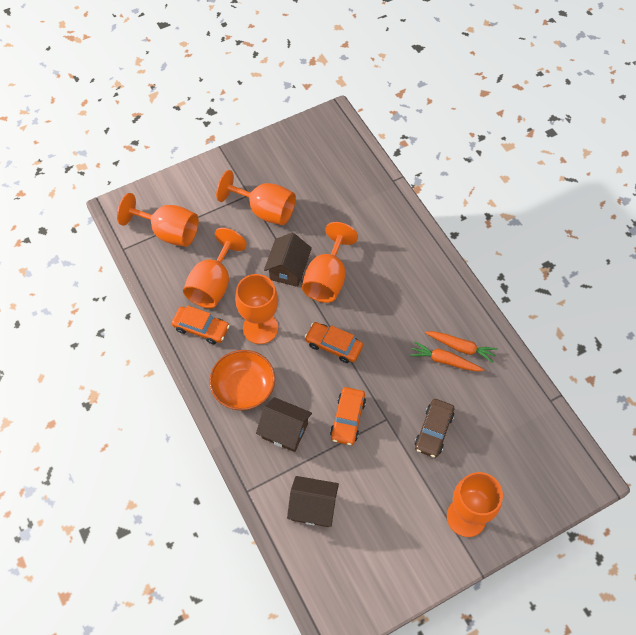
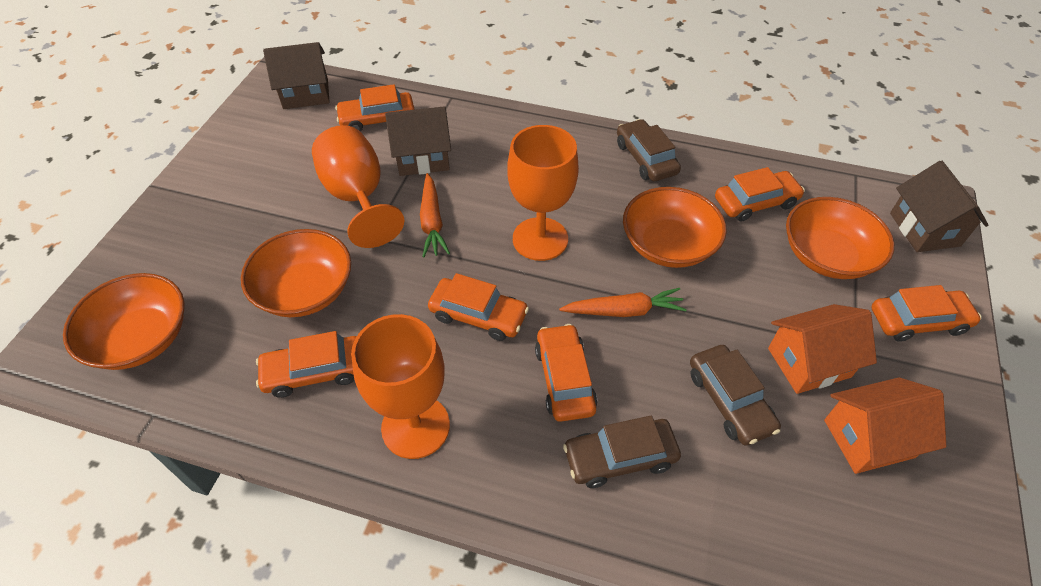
brown car: [415,399,454,458] = 1 -> [563,416,681,488] [617,119,681,181] [690,345,781,446] = 3
orange bowl: [209,350,275,410] = 1 -> [63,273,185,370] [241,229,351,317] [623,187,727,268] [786,197,894,279] = 4
orange car: [172,306,230,344] [305,322,363,363] [330,387,366,445] = 3 -> [256,331,357,398] [335,84,415,132] [428,273,529,341] [535,324,597,422] [715,167,805,222] [872,285,982,342] = 6
orange goblet: [117,193,199,247] [183,228,247,308] [216,170,296,225] [235,274,278,344] [302,222,358,303] [447,472,503,537] = 6 -> [312,125,404,248] [351,314,450,459] [507,125,579,261] = 3
orange house: none = 0 -> [768,304,877,394] [824,377,946,474] = 2

